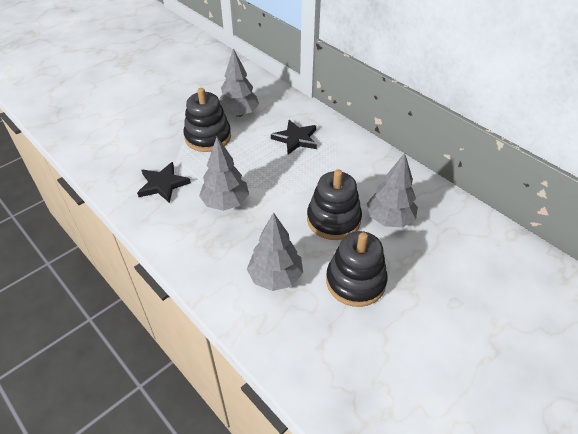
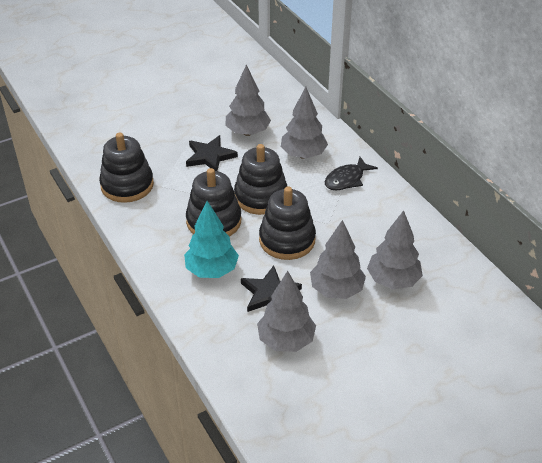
black fish: none = 0 -> [324,157,378,190] = 1
black stacking toy: [183,88,231,152] [307,169,362,240] [326,231,388,307] = 3 -> [99,133,154,203] [186,168,241,237] [234,144,288,215] [259,187,316,260] = 4
grey tree: [199,137,249,211] [219,48,259,117] [247,212,303,291] [367,153,418,228] = 4 -> [225,64,271,136] [257,271,316,352] [281,87,328,159] [310,220,366,299] [367,210,423,289] = 5
turquoise tree: none = 0 -> [184,201,239,278] = 1

